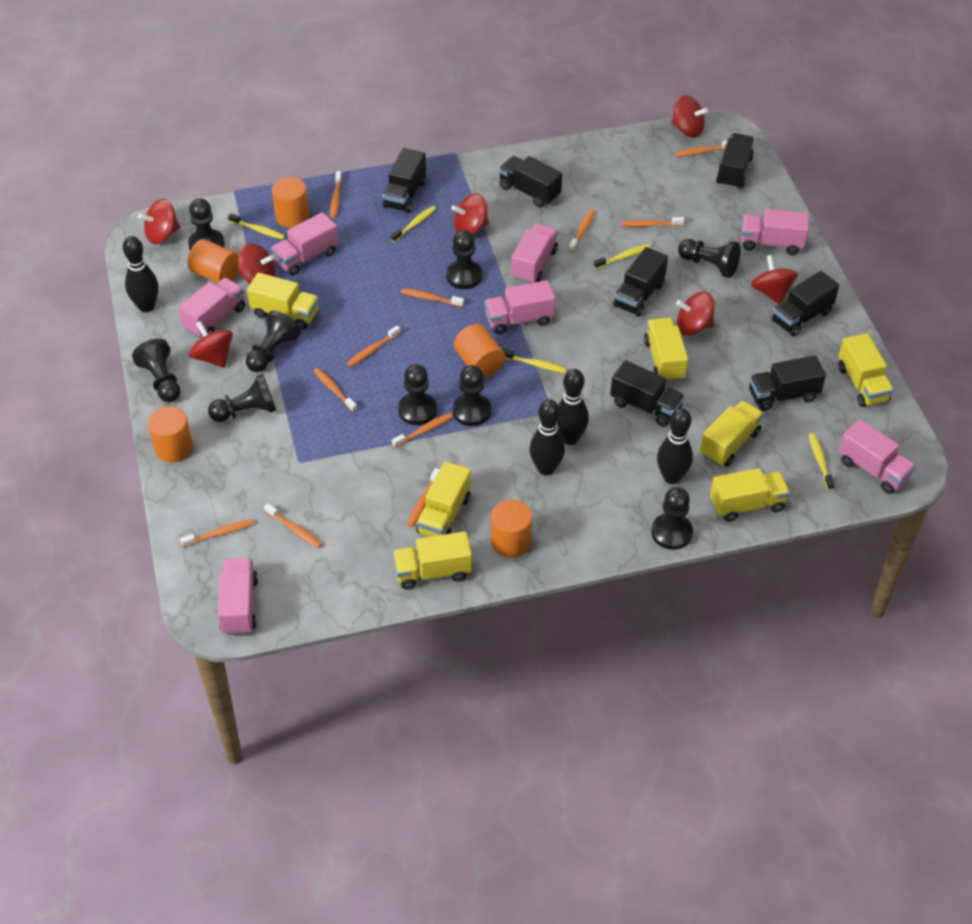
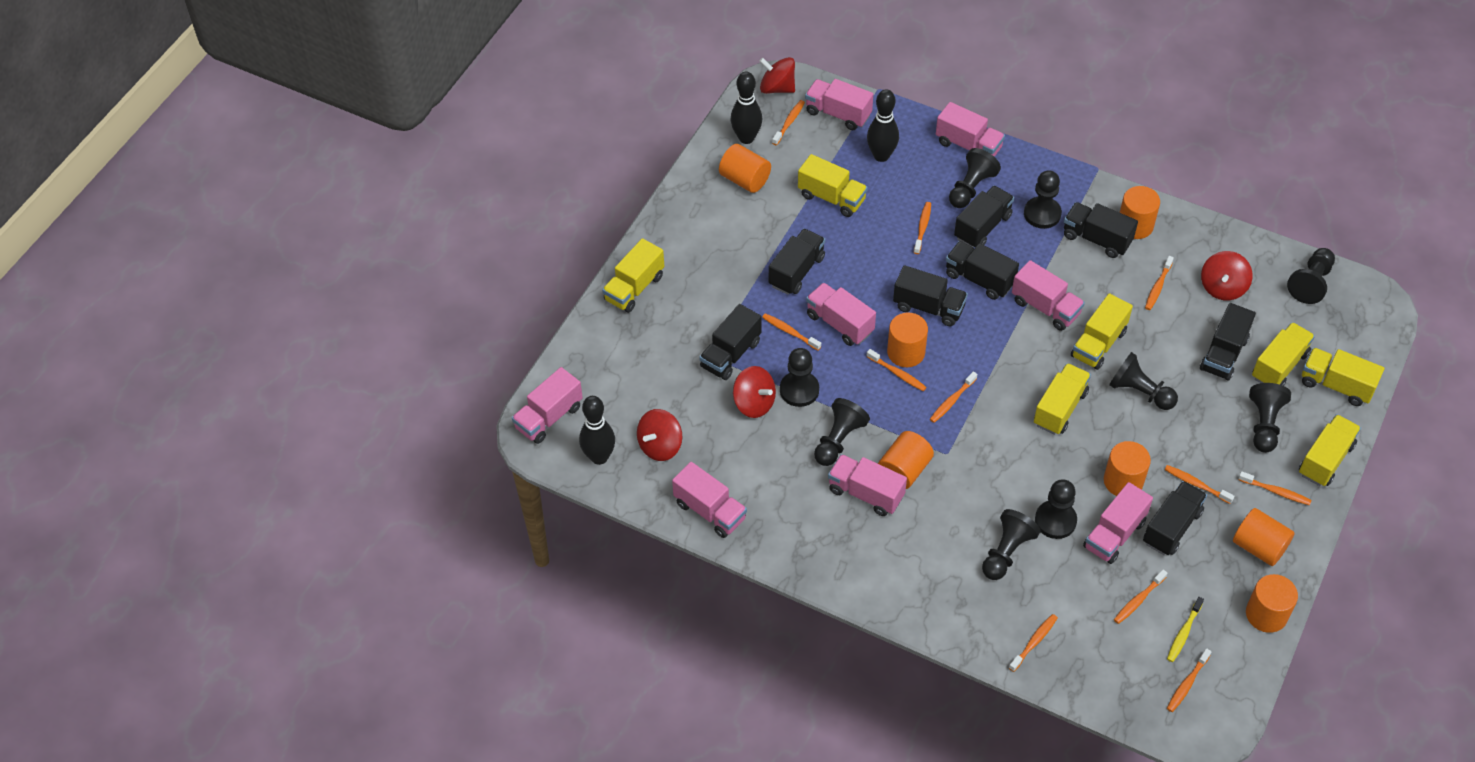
black bowling pin: [123,236,159,312] [529,399,565,475] [557,369,589,445] [657,408,693,484] = 4 -> [579,396,615,465] [731,72,762,144] [867,89,899,162] = 3
black truck: [382,148,426,213] [499,156,562,208] [610,360,685,427] [613,247,668,317] [716,133,754,189] [749,355,826,411] [771,270,839,337] = 7 -> [699,304,762,380] [769,229,825,295] [893,265,968,326] [946,241,1019,300] [954,186,1014,247] [1064,202,1138,258] [1143,481,1207,555] [1200,303,1256,381] = 8
orange cylinder: [148,406,193,463] [187,239,239,283] [272,177,309,228] [454,324,505,378] [491,500,532,558] = 5 -> [719,144,771,193] [878,431,934,489] [887,313,928,367] [1104,441,1151,496] [1120,186,1160,239] [1233,508,1295,566] [1246,574,1298,633] = 7
pink truck: [178,278,245,338] [217,558,258,635] [271,212,338,276] [485,280,556,334] [511,224,558,284] [741,209,809,255] [839,420,916,494] = 7 -> [512,367,583,444] [672,462,747,538] [805,79,873,130] [806,283,876,346] [828,454,907,516] [936,102,1005,157] [1012,260,1085,331] [1083,482,1153,564] = 8
red spinning top: [138,199,180,244] [189,321,233,368] [237,243,275,284] [451,193,489,235] [671,95,708,138] [676,292,714,336] [751,255,798,304] = 7 -> [637,409,683,461] [733,366,776,418] [759,57,795,94] [1201,251,1253,300] = 4
yellow toothbrush: [228,213,285,240] [391,206,436,242] [502,349,567,373] [593,244,651,269] [809,433,835,490] = 5 -> [1167,597,1204,662] = 1

